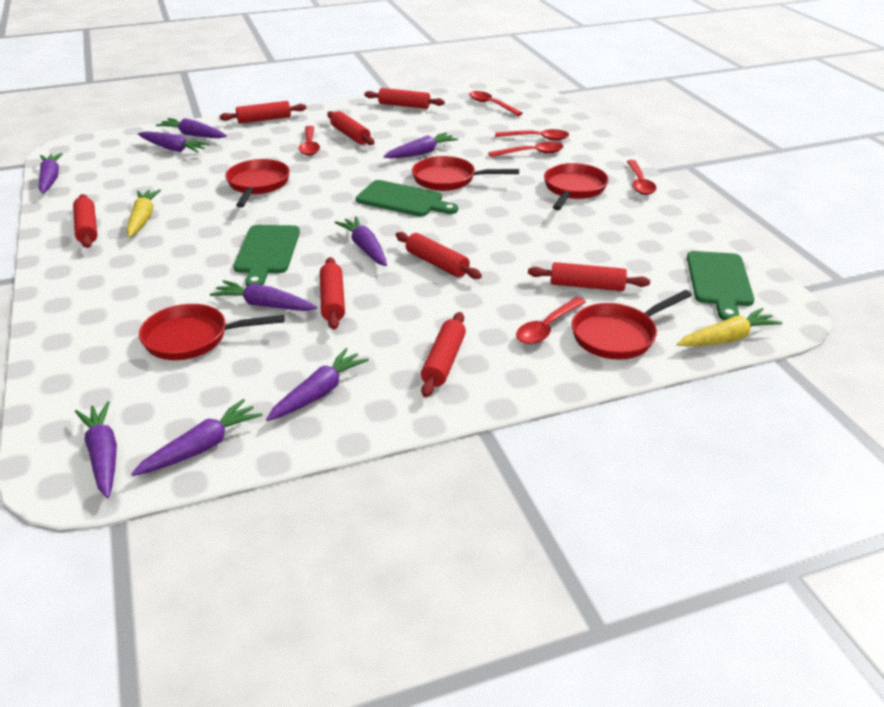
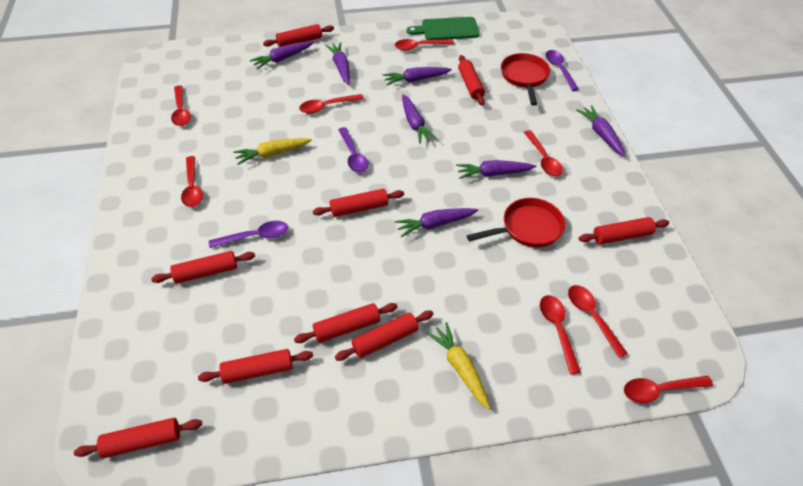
green cutting board: [233,225,300,286] [356,180,458,216] [687,251,754,320] = 3 -> [407,17,480,40] = 1
purple carrot: [39,153,63,193] [75,401,117,498] [131,399,263,476] [138,131,210,153] [156,118,227,138] [210,280,317,311] [266,348,369,421] [334,216,387,266] [384,132,458,158] = 9 -> [250,42,314,69] [325,42,350,85] [383,67,452,85] [395,208,478,237] [402,94,437,144] [456,160,536,179] [576,105,625,156] = 7
purple spoon: none = 0 -> [209,221,288,248] [338,127,369,173] [545,50,579,91] = 3
red pan: [139,304,284,360] [225,159,290,208] [412,156,519,191] [544,163,609,210] [571,290,692,360] = 5 -> [467,198,565,248] [501,53,550,105] = 2
red rolling pin: [73,194,97,248] [219,101,306,124] [320,257,345,330] [327,111,374,145] [364,88,445,109] [396,232,482,279] [421,312,466,397] [528,262,650,291] = 8 -> [74,418,202,458] [151,251,255,284] [198,349,313,384] [263,24,334,47] [294,303,398,343] [313,189,404,217] [335,311,433,361] [458,55,485,106] [579,217,669,244] = 9
red spoon: [298,126,320,156] [469,91,523,116] [488,142,564,157] [495,129,569,140] [516,297,586,344] [626,160,657,195] = 6 -> [171,85,191,126] [181,156,203,207] [299,94,364,113] [395,39,454,50] [523,130,563,176] [540,295,581,375] [568,285,628,358] [624,376,713,403] = 8

